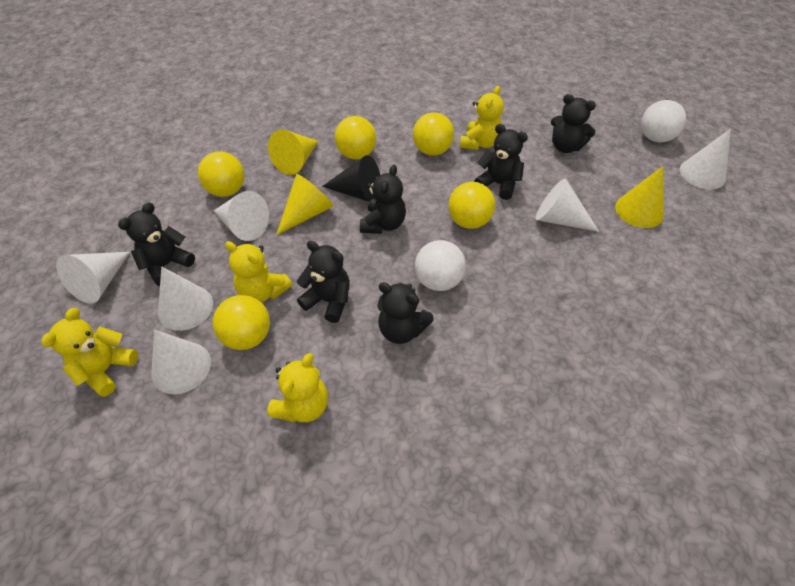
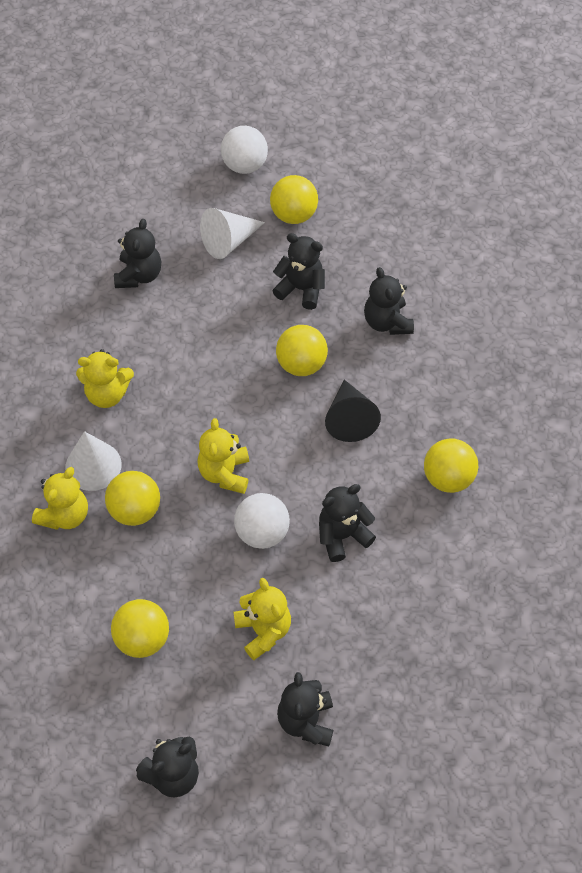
white cone: [56,252,130,304] [151,330,211,394] [158,266,213,331] [214,191,269,241] [535,179,599,232] [680,129,731,189] = 6 -> [65,431,122,491] [200,208,265,259] = 2
yellow cone: [268,129,318,175] [276,174,333,235] [615,166,664,228] = 3 -> none = 0

